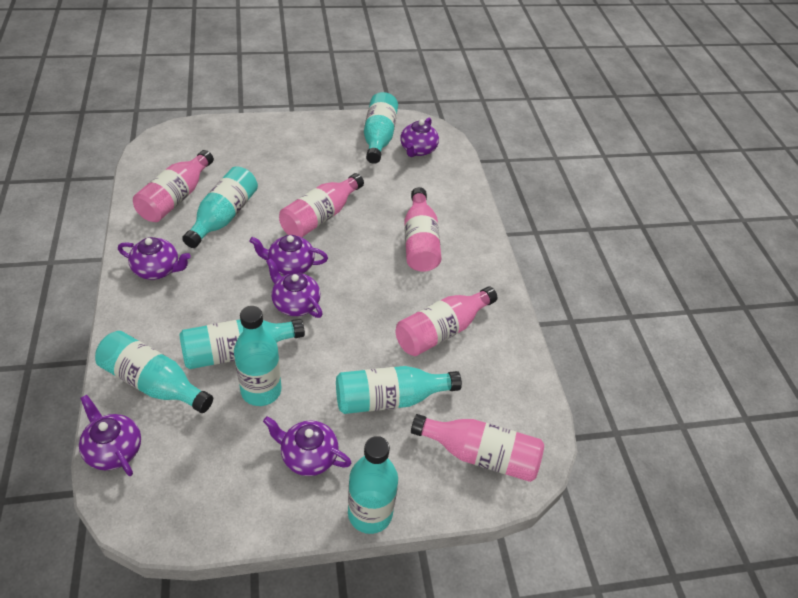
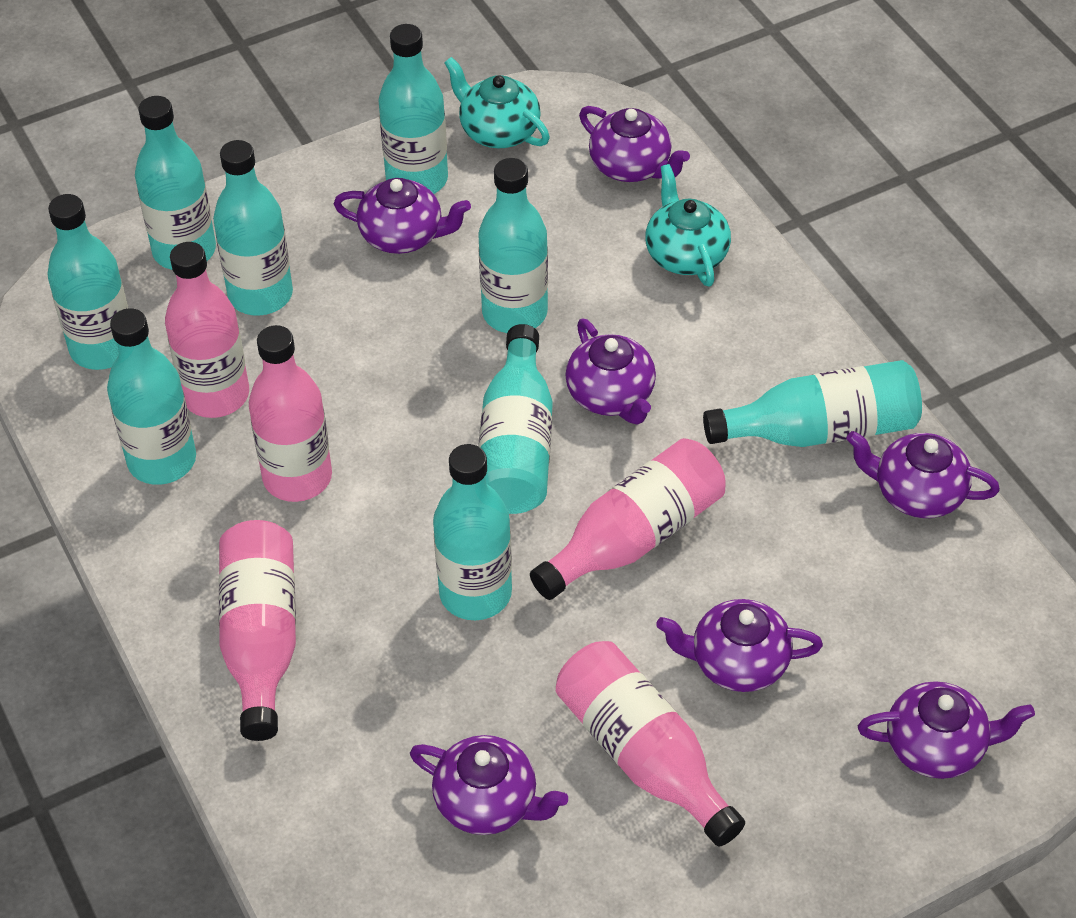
purple teapot: [79,395,141,476] [118,237,191,280] [249,235,328,275] [263,416,351,476] [266,258,323,318] [400,117,439,157] = 6 -> [334,178,471,254] [410,735,568,835] [565,319,656,425] [579,106,690,182] [656,599,823,692] [846,431,1000,518] [858,681,1035,779] = 7
turquoise bottle: [95,331,213,413] [179,319,305,369] [182,166,258,248] [234,306,282,406] [336,366,462,414] [348,436,398,534] [364,92,398,164] = 7 -> [47,194,128,370] [107,308,196,485] [135,96,216,270] [213,140,293,316] [378,24,448,194] [433,444,512,620] [478,158,548,333] [478,324,553,514] [703,360,922,447] = 9
turquoise teapot: none = 0 -> [444,57,550,148] [645,164,731,286] = 2

